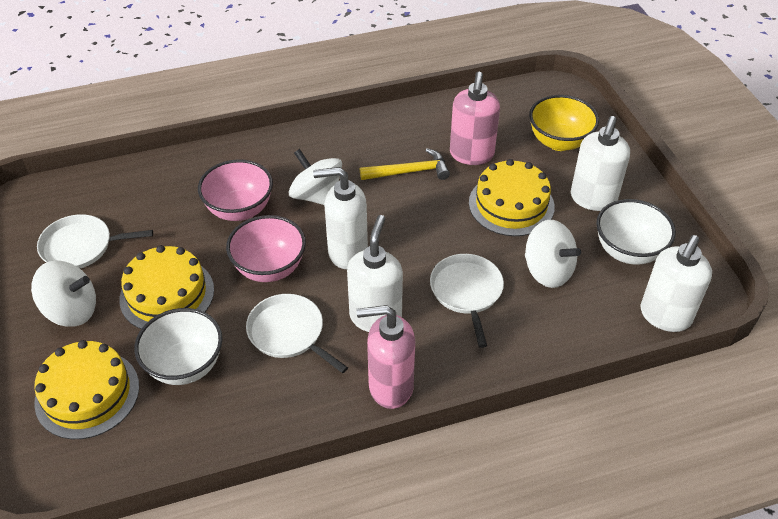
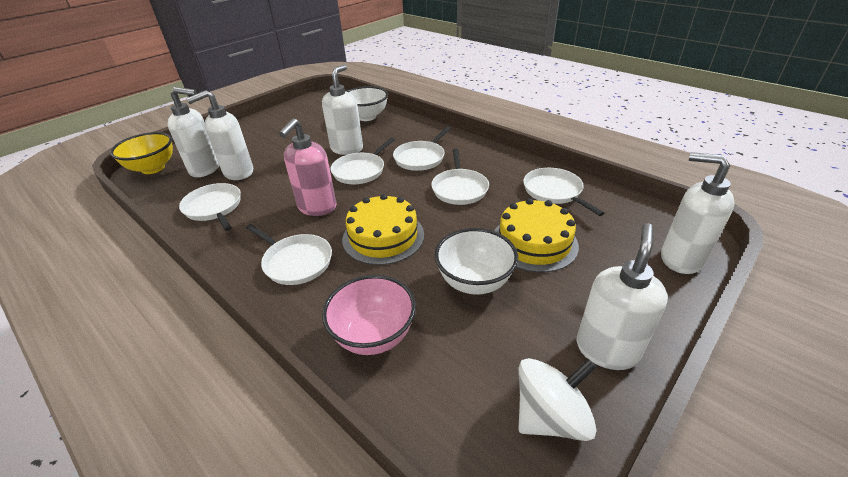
pink bowl: [198,159,273,221] [226,215,306,282] = 2 -> [322,275,416,355] = 1
pink soap dispenser: [356,305,415,409] [450,72,500,165] = 2 -> [279,118,337,216] = 1
white pan: [37,214,153,268] [246,294,348,373] [430,254,504,348] = 3 -> [179,183,241,231] [246,224,332,285] [331,138,395,184] [393,127,451,171] [431,149,489,205] [523,168,604,216] = 6
white soap dispenser: [313,167,368,269] [347,215,403,332] [571,116,630,211] [641,235,712,332] = 4 -> [168,87,219,177] [186,90,253,180] [322,65,363,155] [577,223,668,370] [661,152,734,274] = 5
white spinning top: [31,261,96,327] [288,149,342,205] [525,220,581,288] = 3 -> [518,358,597,441] = 1
yellow cake: [34,340,139,439] [120,245,214,329] [469,159,555,236] = 3 -> [342,194,424,265] [494,198,579,272] = 2
yellow hammer: [360,148,450,180] = 1 -> none = 0

